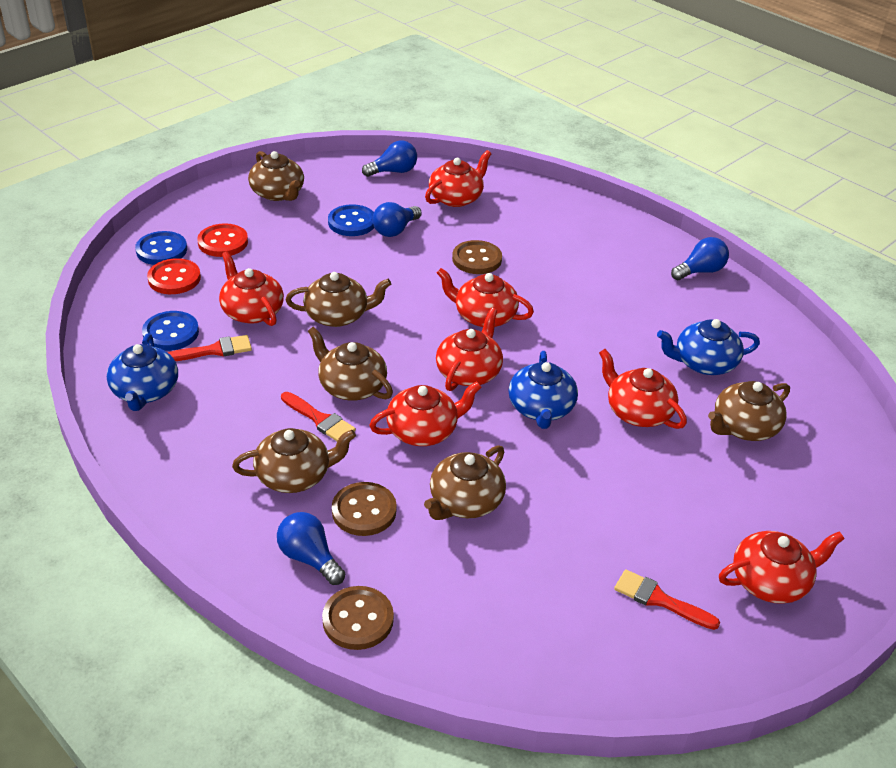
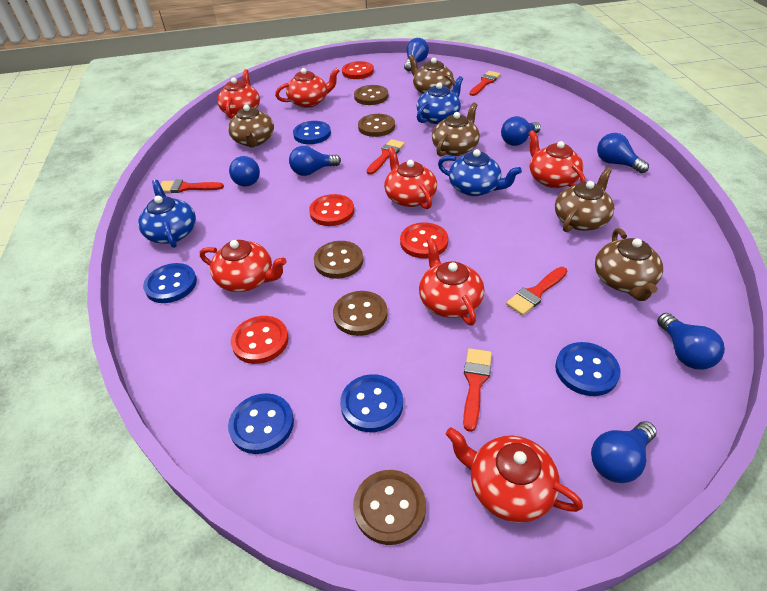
blue button: [135,231,187,265] [142,311,199,351] [328,204,374,236] = 3 -> [143,263,197,303] [228,393,294,454] [293,121,331,144] [340,374,403,432] [555,342,621,396] = 5
blue light bulb: [277,512,345,585] [362,140,417,177] [372,202,422,237] [671,237,729,280] = 4 -> [229,156,260,187] [289,146,341,176] [404,38,429,71] [501,116,541,146] [591,421,657,483] [597,133,649,173] [657,313,725,370] = 7
brown button: [322,586,394,650] [332,482,397,536] [452,240,502,274] = 3 -> [314,241,363,279] [333,291,388,336] [353,470,426,545] [354,85,388,105] [358,114,395,137] = 5
brown teapot: [232,428,356,493] [248,151,304,201] [286,272,391,327] [308,327,393,401] [424,445,506,520] [708,381,790,441] = 6 -> [228,105,274,148] [408,55,455,94] [432,102,480,157] [555,167,614,232] [595,228,663,301] = 5
red brush: [167,335,252,361] [281,392,356,441] [614,569,720,630] = 3 -> [161,179,224,193] [367,139,405,175] [463,348,492,432] [470,71,501,96] [506,267,567,316] = 5
red button: [147,258,201,294] [197,223,248,257] = 2 -> [231,316,289,364] [309,194,354,226] [342,61,374,79] [400,222,448,258] = 4

